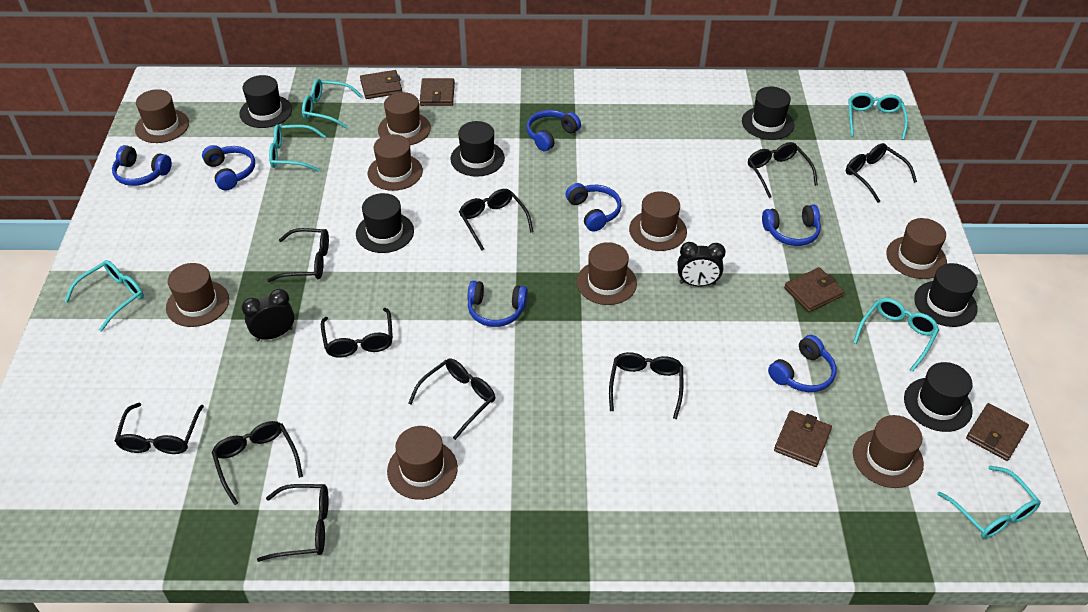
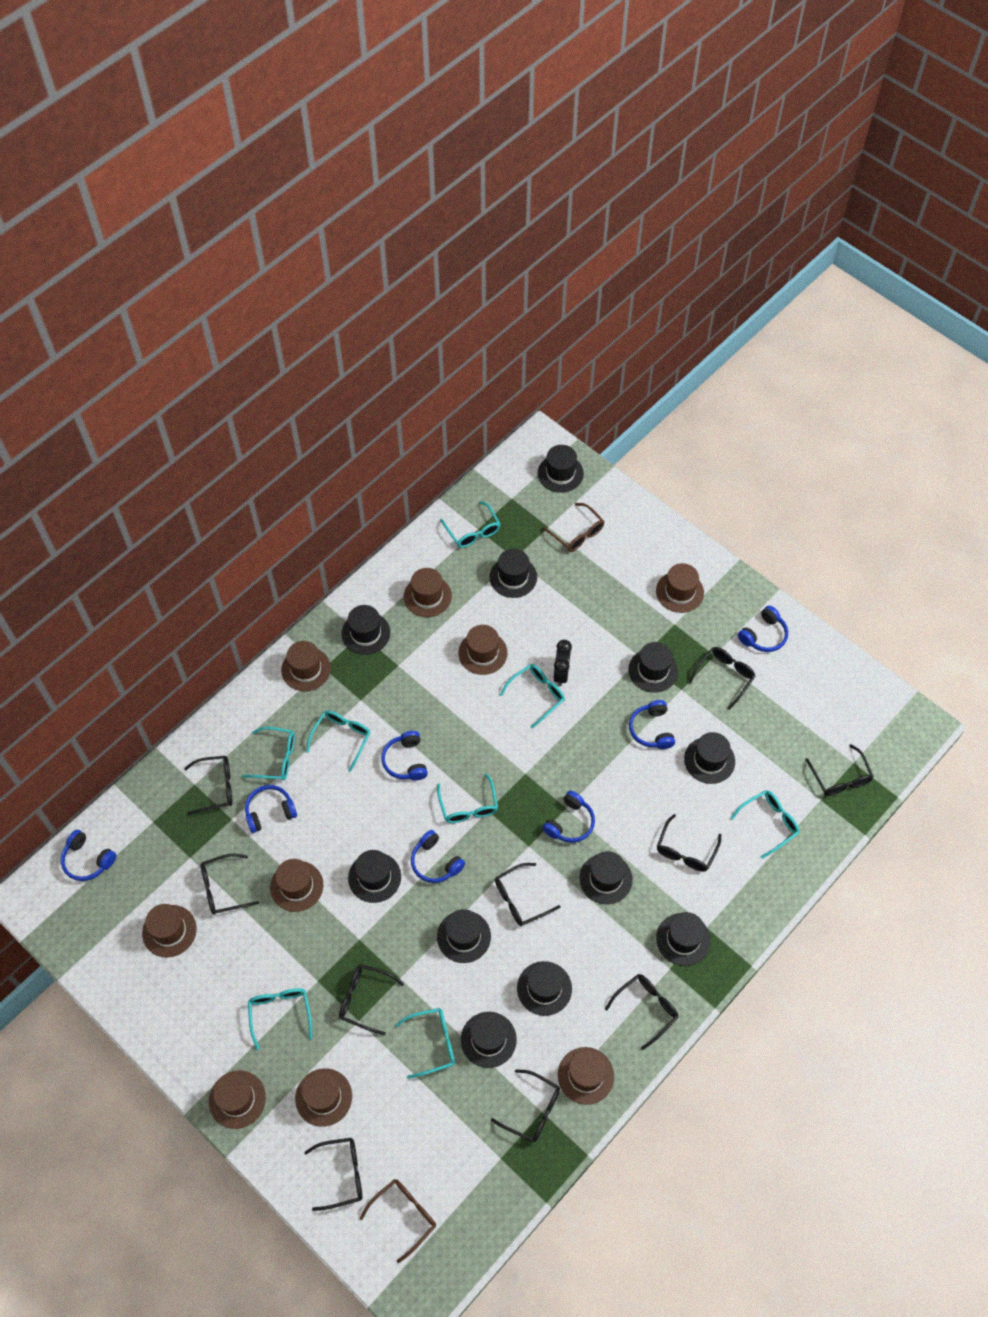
black clock: [242,289,295,341] [678,242,726,287] = 2 -> [553,640,572,686] = 1
black hat: [239,75,292,128] [356,193,414,253] [450,121,505,177] [742,87,794,140] [904,362,973,432] [914,263,978,327] = 6 -> [342,605,390,655] [348,850,401,903] [437,909,491,963] [461,1012,517,1068] [489,549,537,598] [517,961,572,1016] [538,445,584,493] [579,851,633,904] [629,642,678,693] [656,912,711,966] [684,732,735,784] = 11
brown glasses: none = 0 -> [360,1179,436,1263] [542,503,604,552] = 2
brown wallet: [360,70,402,99] [420,78,455,106] [774,410,832,467] [784,267,844,312] [966,403,1029,461] = 5 -> none = 0
turquoise glasses: [64,260,144,332] [269,124,326,172] [302,79,363,128] [849,93,908,140] [853,298,939,372] [937,466,1041,539] = 6 -> [242,727,295,780] [248,988,312,1050] [306,710,371,772] [395,1008,455,1079] [437,773,498,823] [440,501,500,548] [500,664,565,729] [731,790,800,859] = 8

